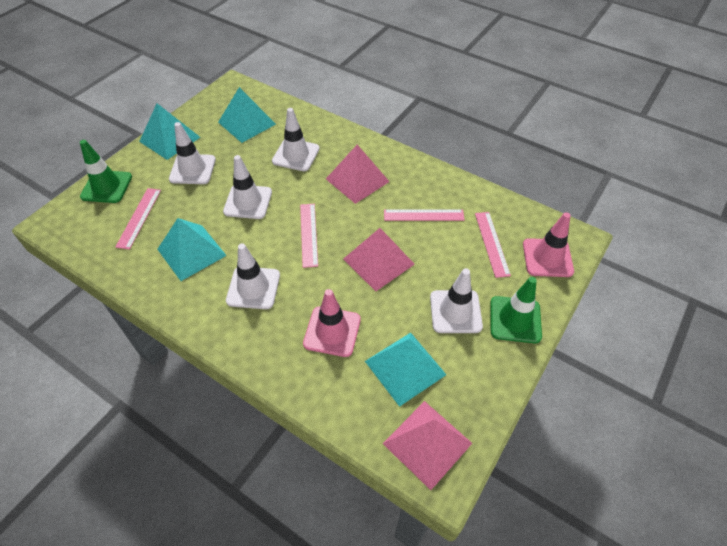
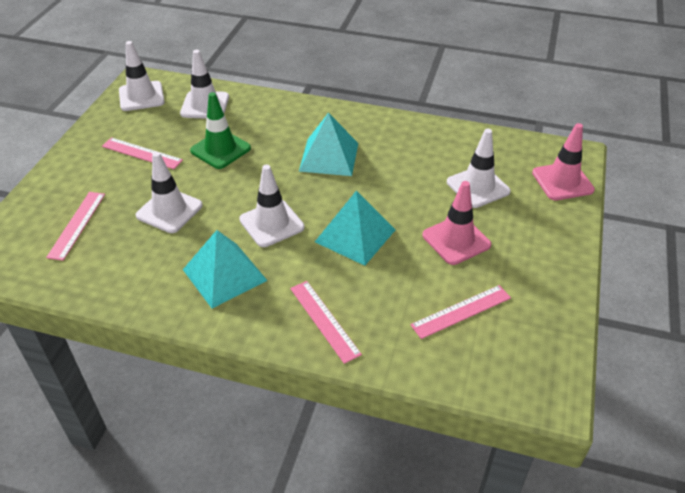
green traffic cone: [80,140,132,203] [490,277,542,343] = 2 -> [190,92,251,169] = 1
pink pyramid: [326,145,390,204] [343,228,415,291] [383,401,472,490] = 3 -> none = 0
turquoise pyramid: [139,104,200,160] [157,218,227,281] [218,87,276,143] [365,333,446,407] = 4 -> [183,230,268,308] [299,113,358,176] [315,191,396,266] = 3

